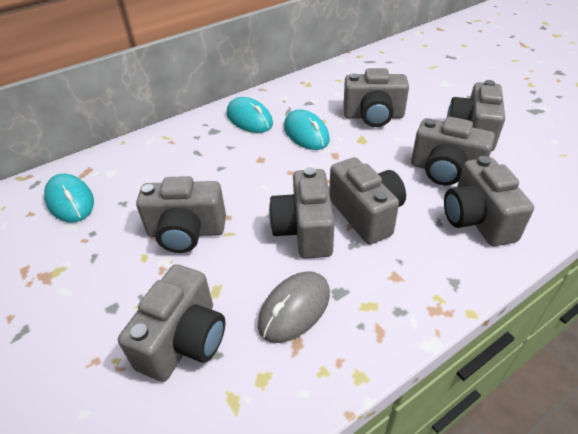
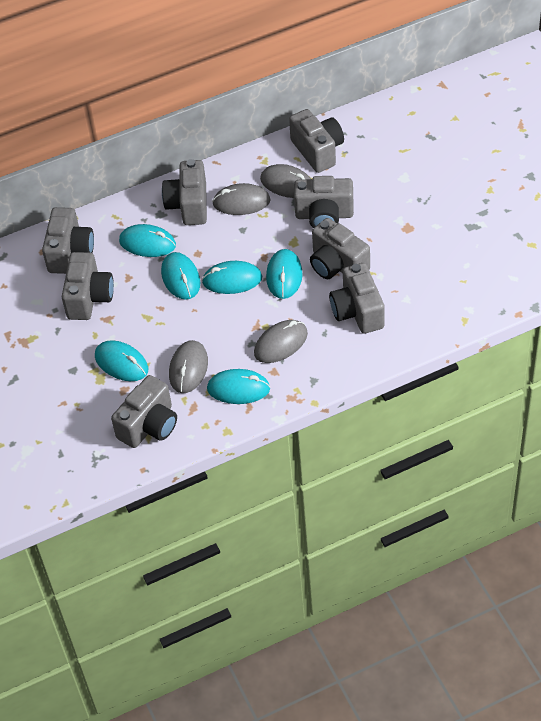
grey mouse: [258,271,330,343] = 1 -> [169,340,208,393] [212,183,271,215] [254,320,308,363] [260,164,311,198] = 4
turquoise mouse: [44,174,94,223] [227,97,273,133] [284,109,330,150] = 3 -> [95,340,148,381] [119,224,176,257] [161,252,200,300] [202,261,262,294] [207,369,270,404] [266,249,302,299] = 6

